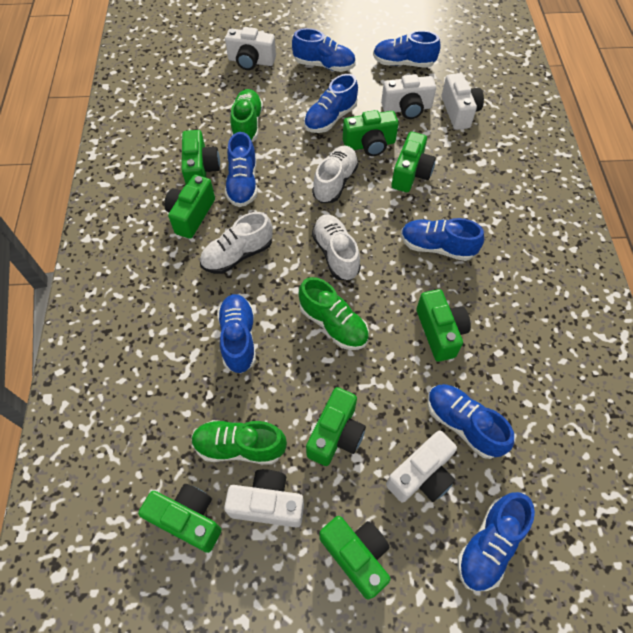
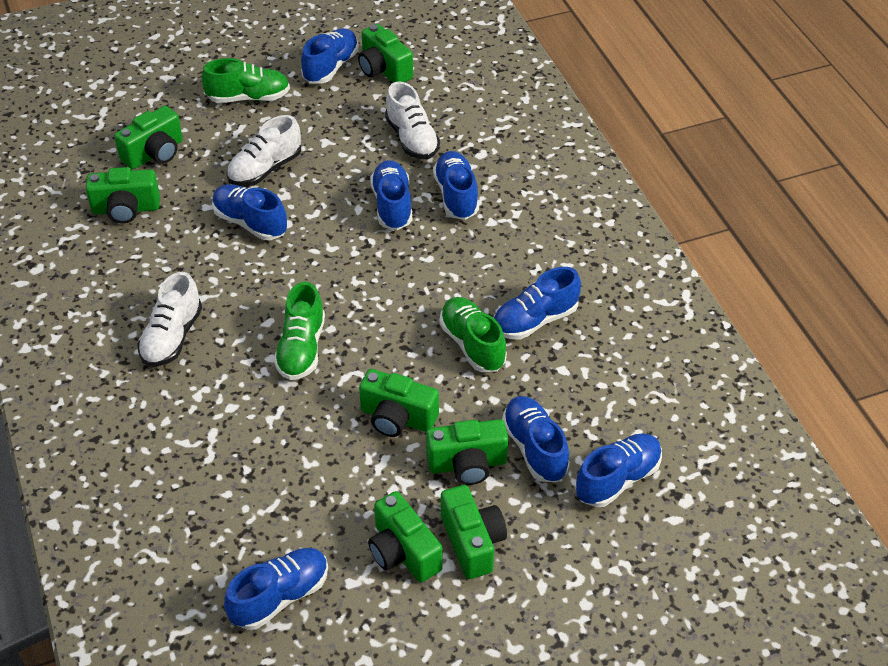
green camera: [138,484,221,553] [164,175,215,239] [182,130,220,185] [306,387,366,466] [319,516,390,599] [343,110,399,156] [391,132,436,192] [416,289,471,362] = 8 -> [85,167,160,223] [114,106,183,169] [358,24,413,83] [359,369,439,437] [368,491,443,582] [426,419,508,485] [441,485,507,579] = 7
white camera: [224,469,304,528] [225,27,276,70] [381,74,436,119] [386,431,457,502] [442,73,484,130] = 5 -> none = 0

